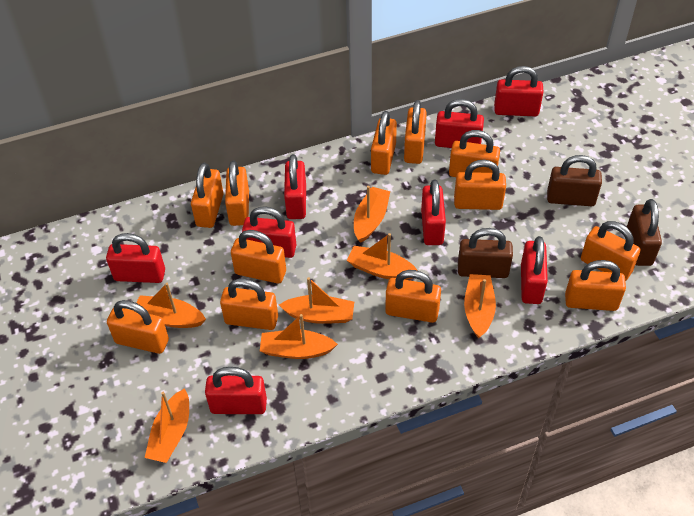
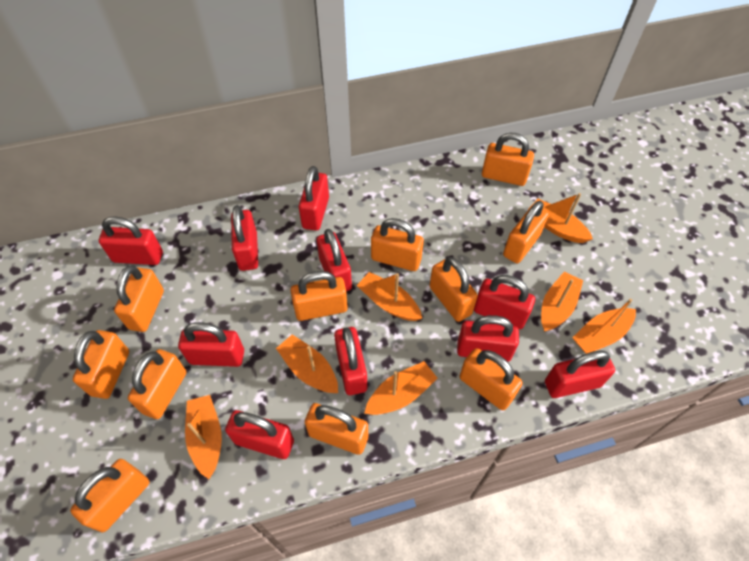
brown padlock: [458,228,513,278] [547,155,602,206] [627,199,662,266] = 3 -> none = 0
orange padlock: [107,300,169,354] [191,163,223,228] [220,279,278,330] [225,161,249,226] [231,230,286,284] [371,111,397,175] [385,270,441,323] [404,100,427,164] [449,130,500,177] [454,160,506,210] [565,260,626,311] [581,221,640,281] = 12 -> [70,459,150,532] [73,330,129,399] [114,265,164,332] [128,349,186,419] [290,271,348,321] [305,403,368,455] [371,218,424,271] [429,257,478,322] [459,348,523,410] [482,133,534,186] [503,201,549,264] = 11
red padlock: [106,233,165,283] [205,367,267,414] [242,207,296,258] [284,154,306,219] [421,179,446,245] [435,99,484,148] [494,66,543,116] [521,236,548,304] = 8 -> [99,216,163,265] [178,322,244,367] [225,410,294,459] [231,205,258,271] [299,166,329,231] [317,229,352,291] [334,327,367,395] [457,315,519,362] [474,275,535,329] [545,350,615,398] = 10

